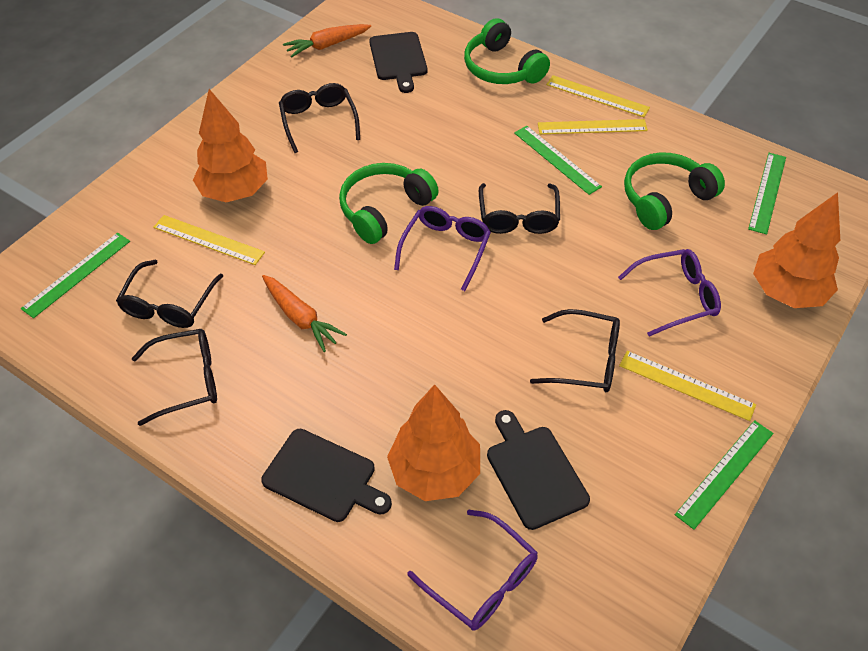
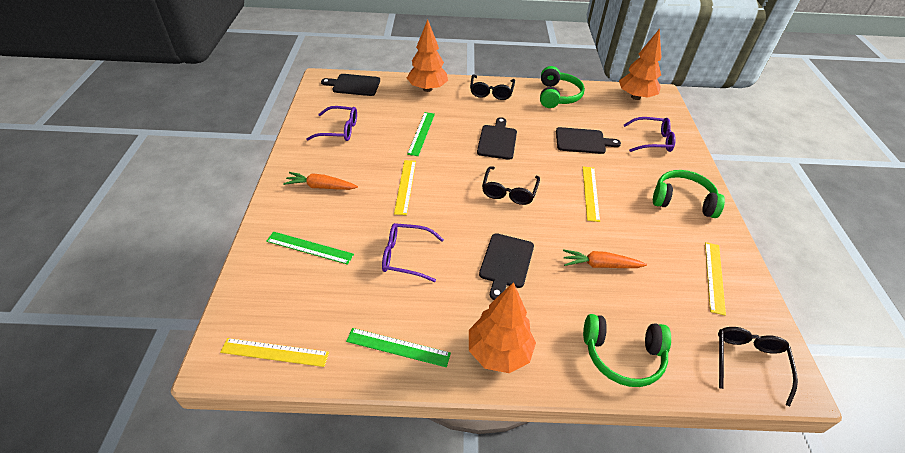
black cutting board: [261,429,392,522] [369,32,427,93] [487,410,590,530] = 3 -> [321,74,380,96] [477,117,517,160] [479,233,534,300] [556,127,621,154] = 4
black glasses: [116,260,223,328] [132,329,217,426] [279,83,360,153] [479,183,560,234] [530,309,620,392] = 5 -> [470,74,515,100] [482,166,540,205] [718,327,798,407] = 3
green ruler: [21,233,130,318] [514,126,602,195] [675,420,773,530] [748,153,786,235] = 4 -> [266,232,354,265] [346,328,451,367] [407,112,435,156] = 3

